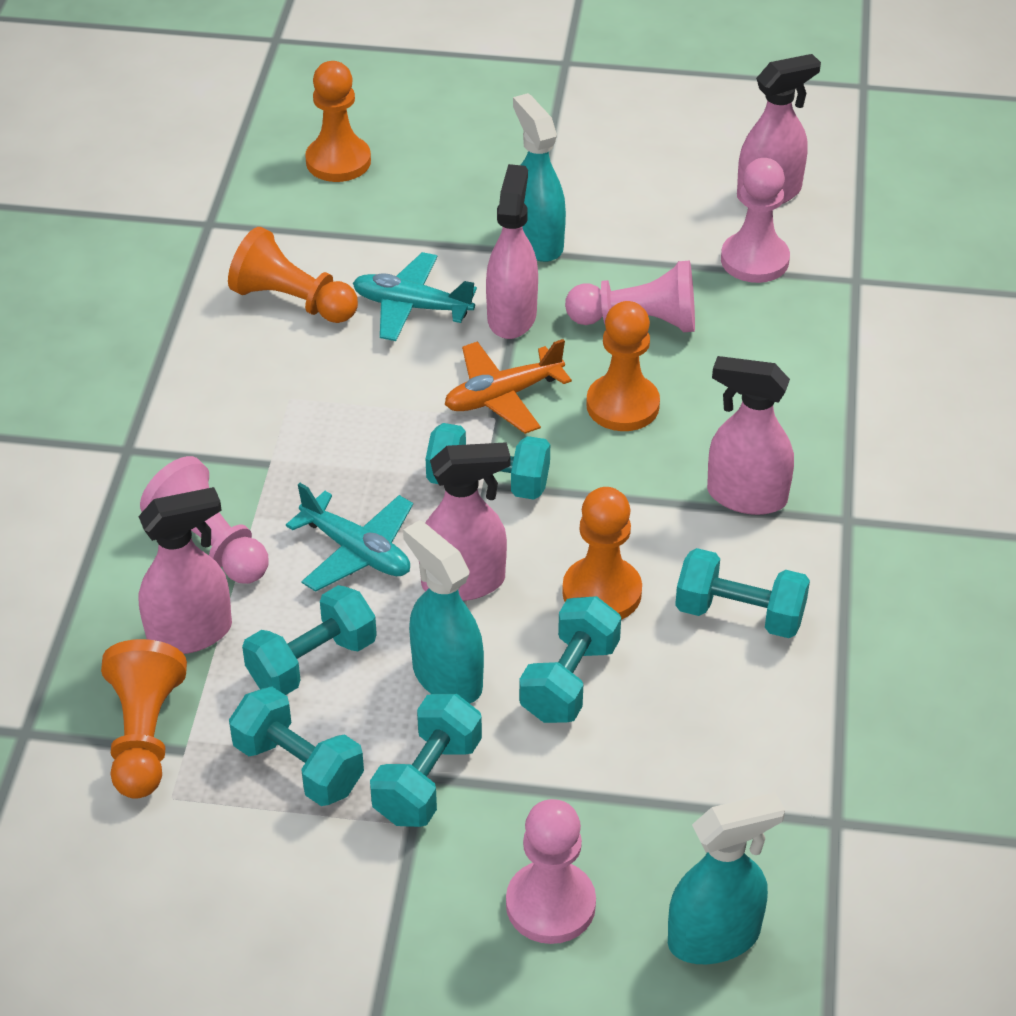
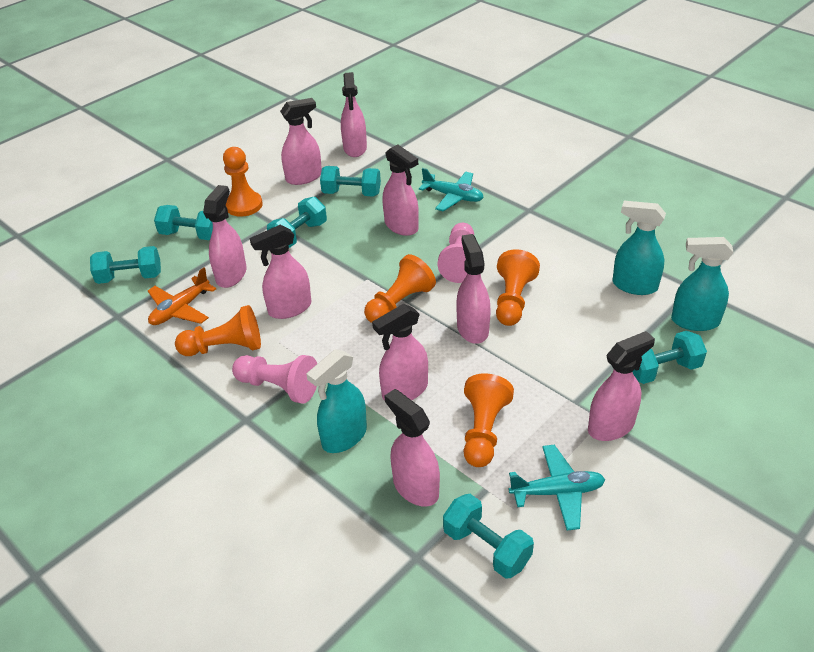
pink pawn: [140,456,269,584] [506,799,596,944] [565,261,695,332] [721,158,790,283] = 4 -> [232,355,317,404] [438,223,474,283] = 2
pink spray bottle: [138,487,232,654] [419,442,510,601] [486,164,538,339] [707,356,794,515] [737,54,821,204] = 5 -> [203,185,246,288] [250,225,311,319] [280,98,322,185] [341,72,367,157] [372,304,428,401] [382,144,419,236] [384,389,440,507] [457,234,491,344] [588,331,655,441] = 9

